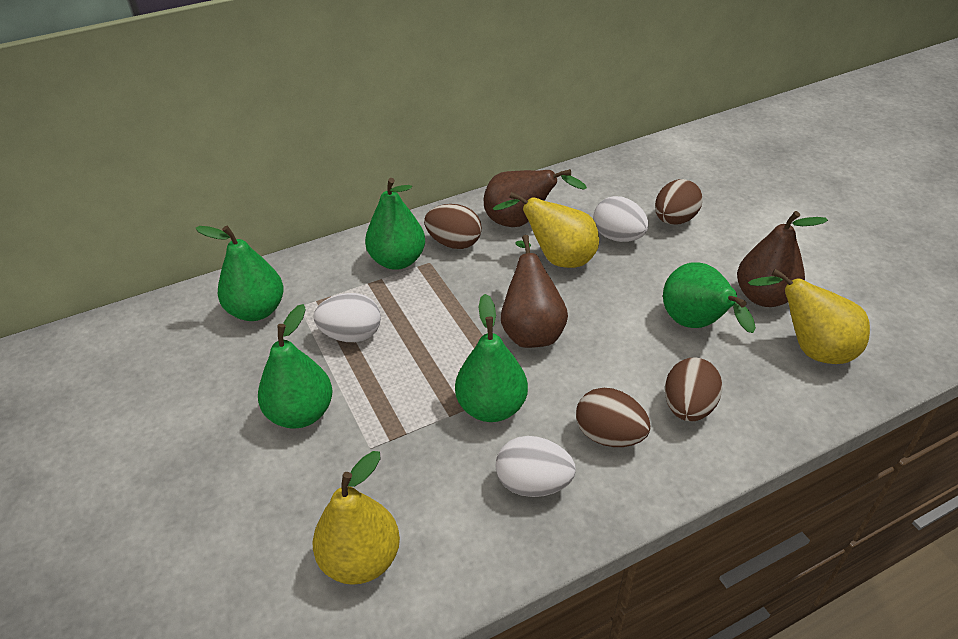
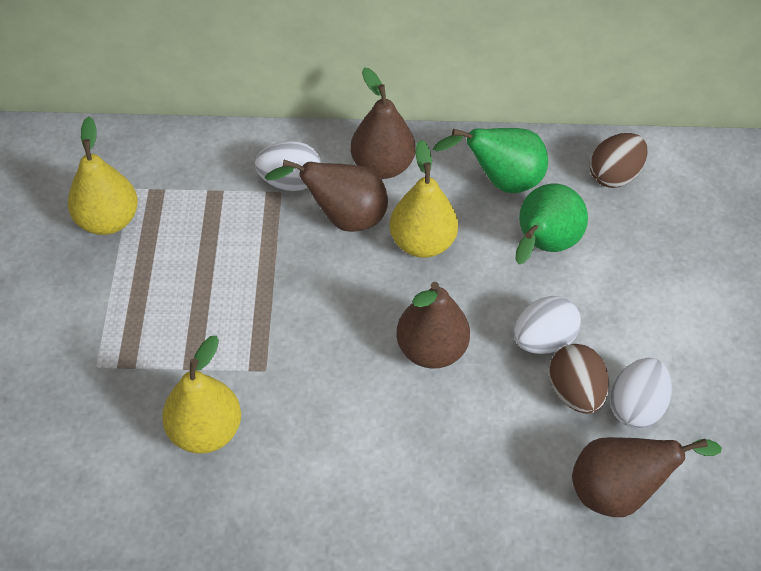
brown egg: [424,204,482,249] [576,388,651,447] [655,179,702,225] [665,357,723,421] = 4 -> [549,344,609,414] [590,133,648,188] = 2
brown pear: [484,169,587,227] [501,235,568,348] [737,211,828,307] = 3 -> [264,160,388,232] [351,67,416,179] [396,282,470,369] [572,437,722,517] = 4
green pear: [195,226,284,321] [258,304,333,429] [365,178,425,270] [455,294,528,422] [663,262,756,333] = 5 -> [433,128,548,193] [515,184,588,264] = 2

